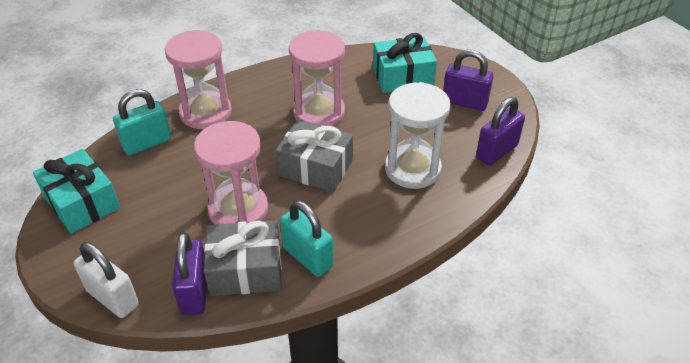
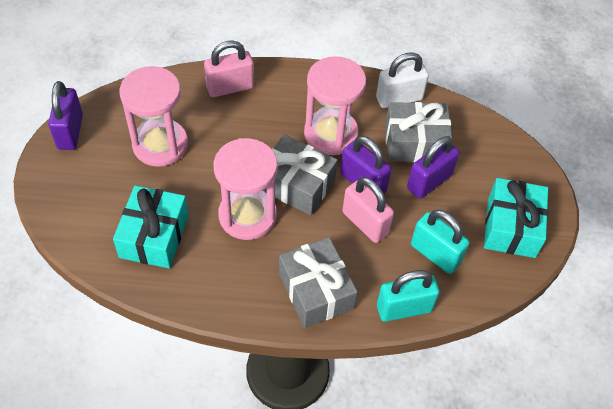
grey gift: [204,220,282,296] [275,119,353,193] = 2 -> [263,134,338,215] [279,237,358,328] [385,102,452,163] = 3
pink padlock: none = 0 -> [204,40,254,97] [342,177,394,243] = 2
white hourglass: [385,82,451,189] = 1 -> none = 0

